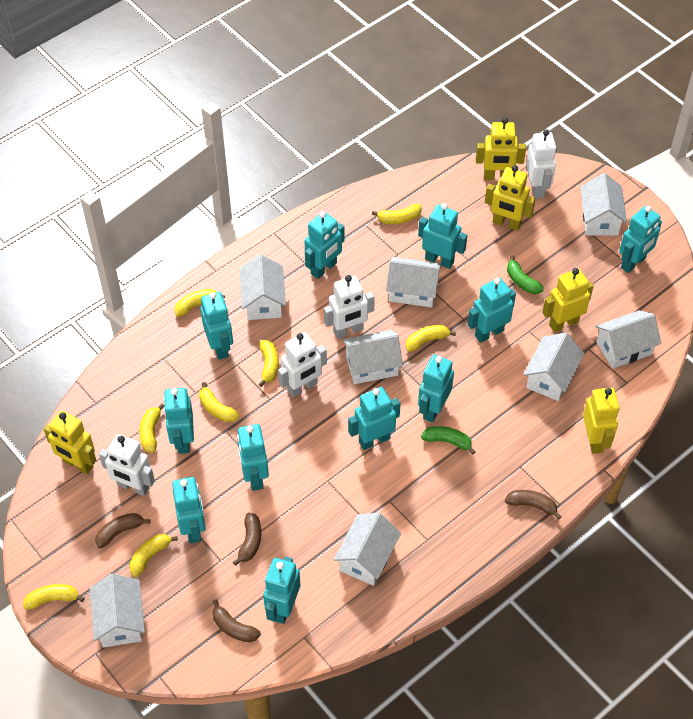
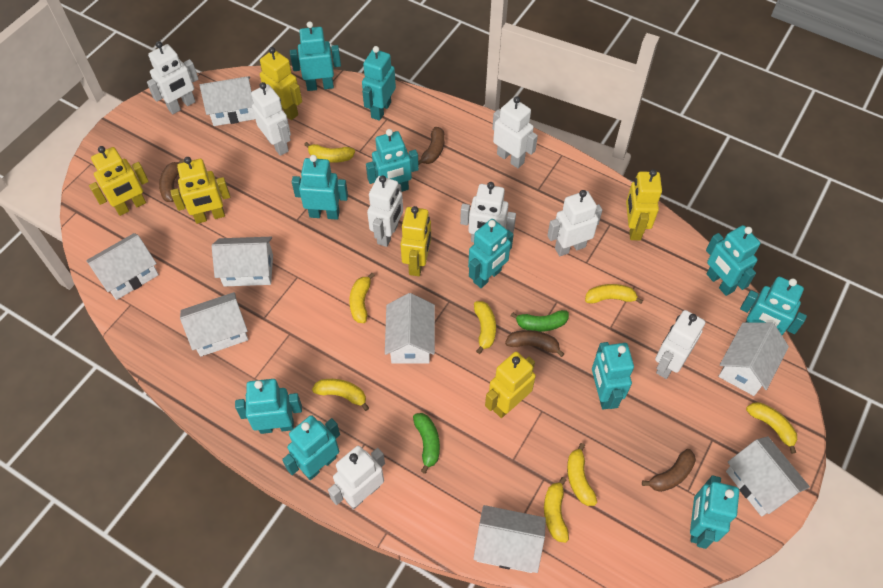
white robot: [99,434,155,496] [278,332,327,397] [324,275,375,339] [526,129,557,199] = 4 -> [147,41,198,114] [251,82,291,156] [328,446,385,509] [367,175,403,247] [460,182,516,242] [492,96,538,168] [547,190,602,256] [655,310,705,379] = 8
yellow robot: [44,411,96,474] [476,118,526,180] [485,165,535,231] [542,268,594,332] [583,388,620,454] = 5 -> [89,146,149,216] [170,157,230,224] [260,47,302,120] [400,206,431,276] [485,352,536,418] [626,169,662,240] = 6

